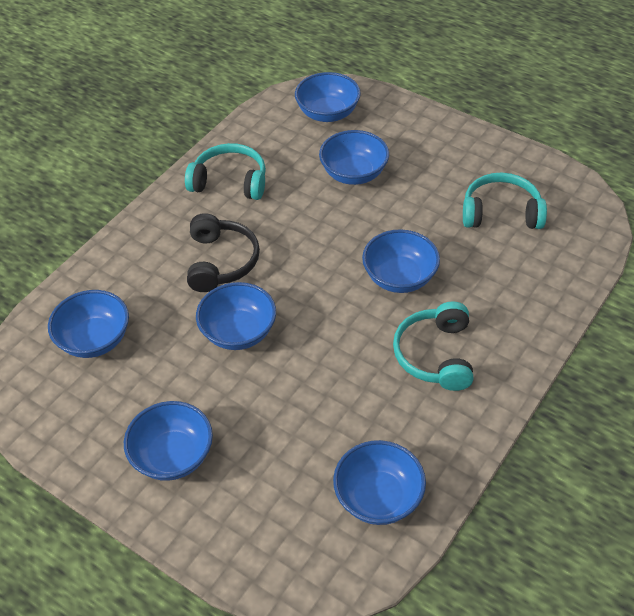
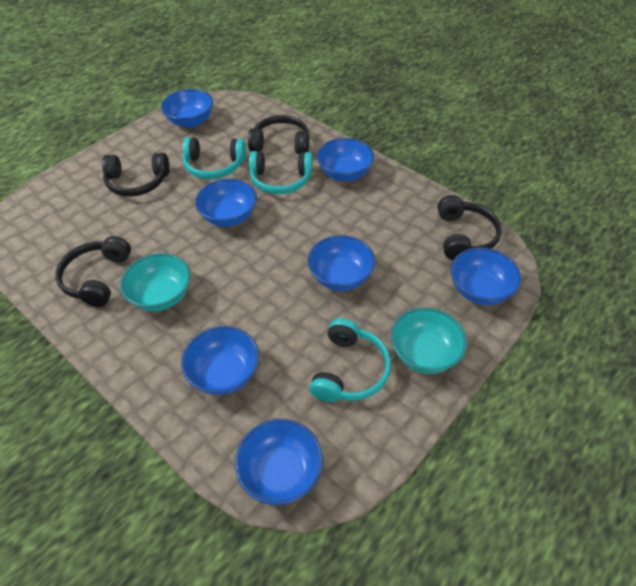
black headphones: [187,213,260,292] = 1 -> [55,236,131,307] [102,153,170,197] [248,115,309,154] [438,195,502,260] = 4
turquoise bowl: none = 0 -> [120,253,191,311] [391,307,467,374] = 2

